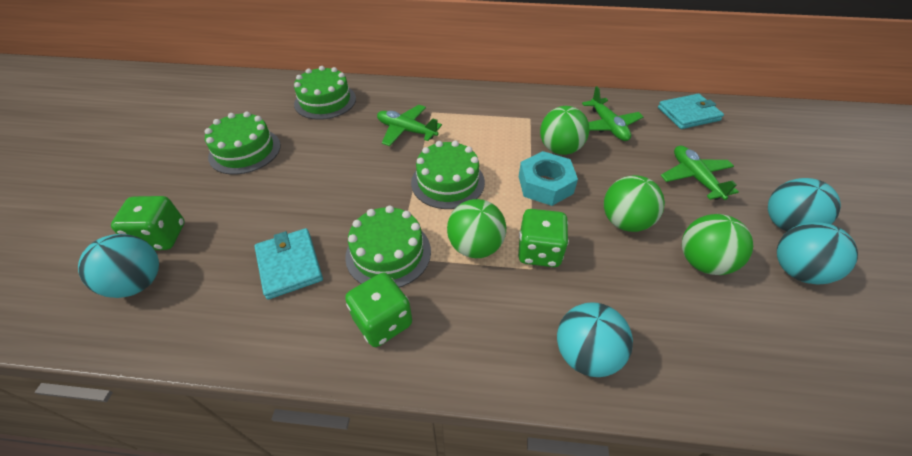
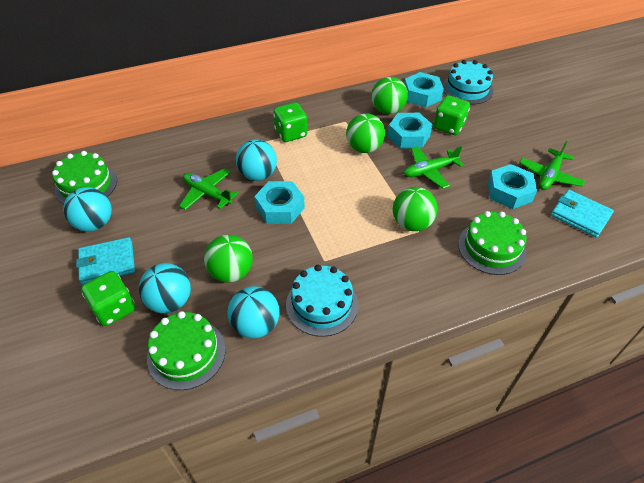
green cake: [205,112,281,175] [294,66,356,120] [345,206,431,287] [411,141,485,209] = 4 -> [52,151,117,204] [147,311,226,390] [458,211,527,275] = 3
turquoise cake: none = 0 -> [286,265,358,337] [443,60,493,105] = 2
turquoise nut: [519,151,578,206] = 1 -> [255,181,305,224] [388,113,433,149] [404,72,444,107] [488,164,537,209] = 4

